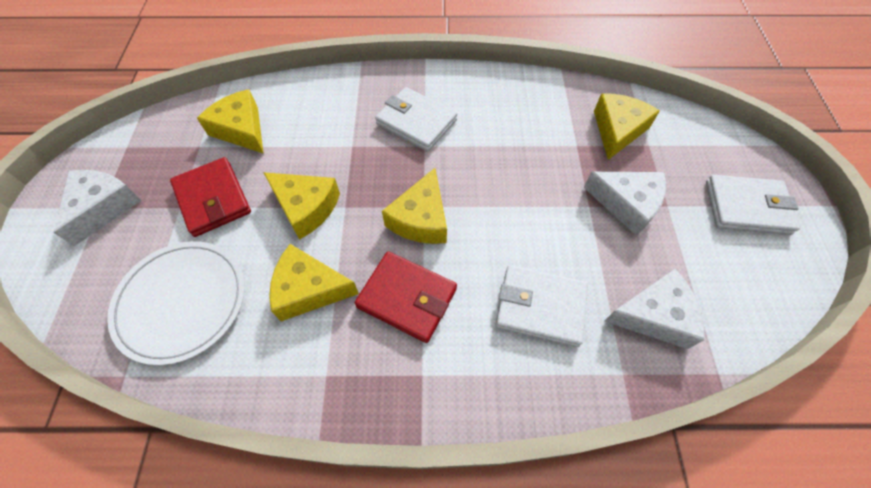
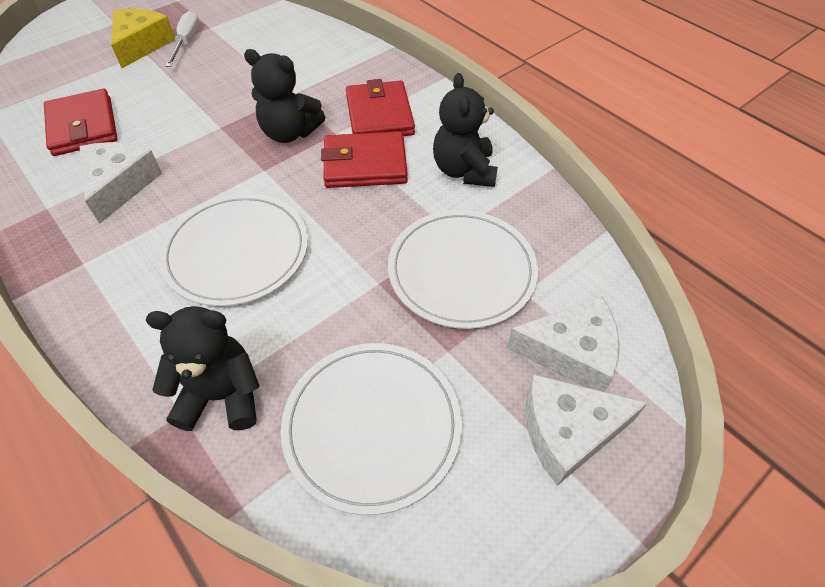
black teddy bear: none = 0 -> [146,306,260,431] [244,49,325,143] [433,73,498,187] = 3
red wallet: [170,157,251,237] [355,251,457,343] = 2 -> [44,89,118,156] [321,131,408,188] [346,79,415,136] = 3
white plate: [107,241,245,365] = 1 -> [159,193,308,306] [281,343,462,515] [388,210,538,329] = 3
white screwdriver: none = 0 -> [165,11,200,67] = 1
white wallet: [375,87,457,152] [495,265,588,347] [706,175,800,235] = 3 -> none = 0
yellow cheese: [197,89,264,154] [263,172,340,240] [269,244,359,321] [382,168,447,244] [594,93,660,160] = 5 -> [111,9,175,68] = 1

